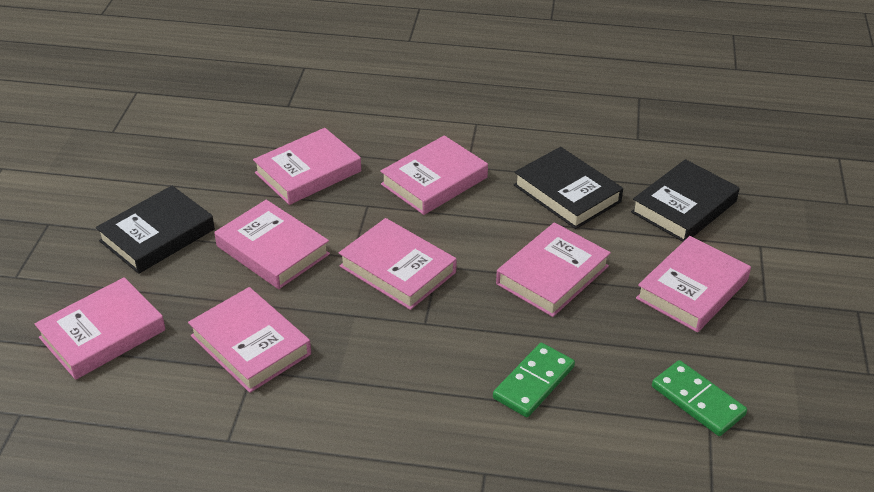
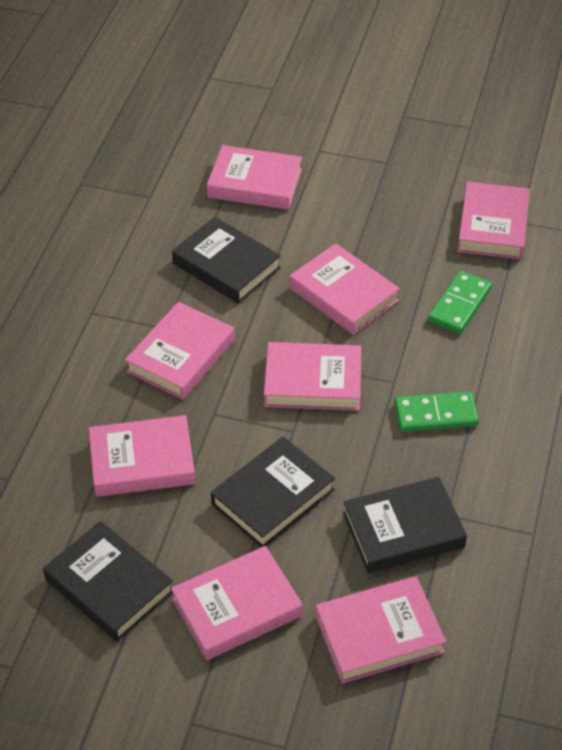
black book: [96,186,215,274] [514,147,623,229] [631,159,740,242] = 3 -> [43,521,173,642] [172,217,281,304] [211,437,335,547] [343,477,467,573] = 4

